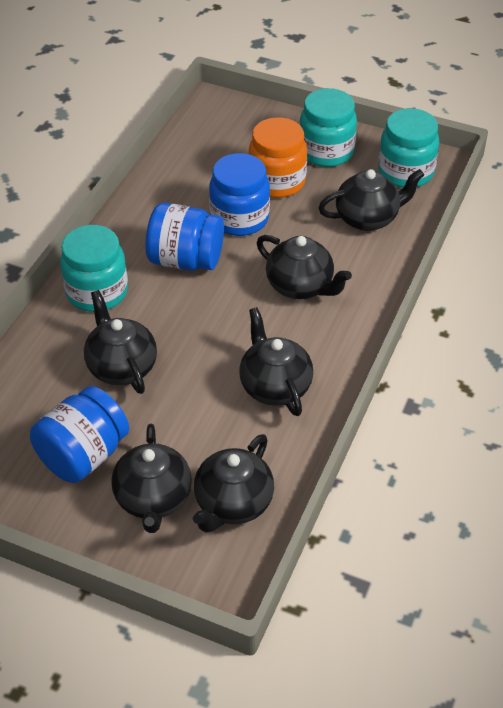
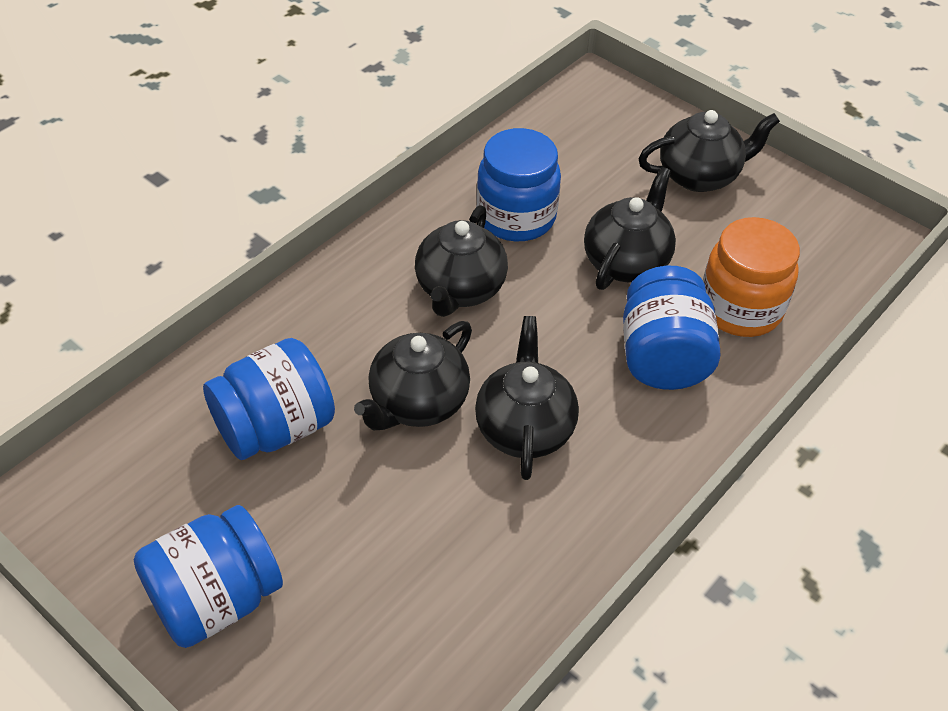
black teapot: [84,290,157,394] [111,424,192,533] [193,434,274,533] [239,307,313,416] [257,235,352,299] [319,169,424,231] = 6 -> [354,321,472,430] [415,205,508,317] [475,316,579,480] [584,167,676,290] [638,110,780,192] = 5
blue jar: [30,386,129,483] [145,203,224,271] [209,153,270,236] = 3 -> [134,505,283,648] [203,338,335,460] [476,128,561,241] [623,266,720,390] = 4
turquoise jar: [60,225,128,312] [299,88,357,167] [378,108,439,188] = 3 -> none = 0

